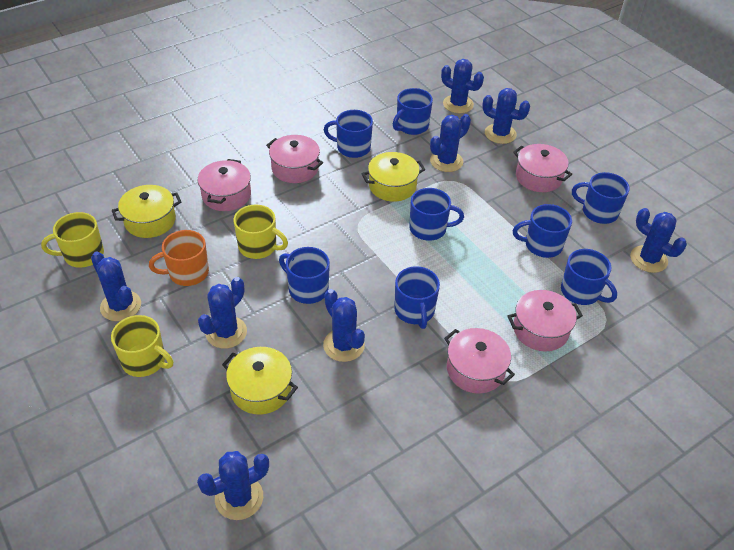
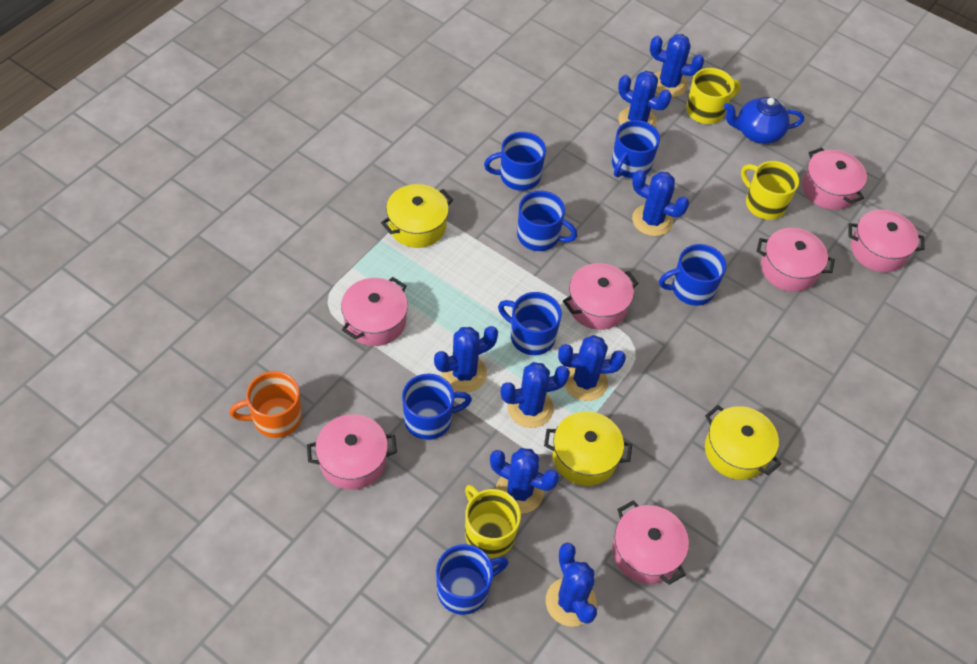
blue mug: [279,247,330,304] [324,110,373,158] [393,88,433,135] [394,266,440,329] [409,188,464,241] [513,204,572,258] [561,249,617,305] [572,172,630,224] = 8 -> [402,374,472,440] [436,544,509,615] [484,132,546,191] [498,292,562,355] [517,191,577,251] [612,120,660,178] [659,244,726,306] = 7
blue teapot: none = 0 -> [724,97,804,144] = 1
pink pot: [198,159,251,211] [266,135,323,183] [444,328,515,394] [507,290,583,351] [513,144,572,192] = 5 -> [307,414,397,490] [341,277,408,346] [563,263,639,330] [612,500,689,585] [757,228,835,292] [802,147,867,210] [849,210,925,272] = 7

